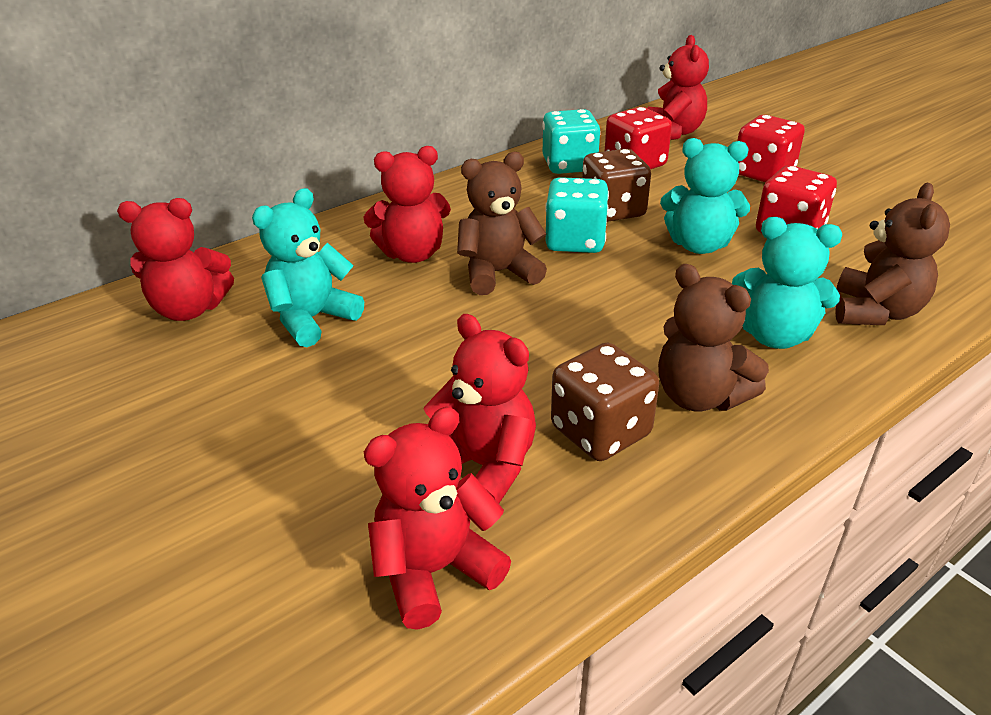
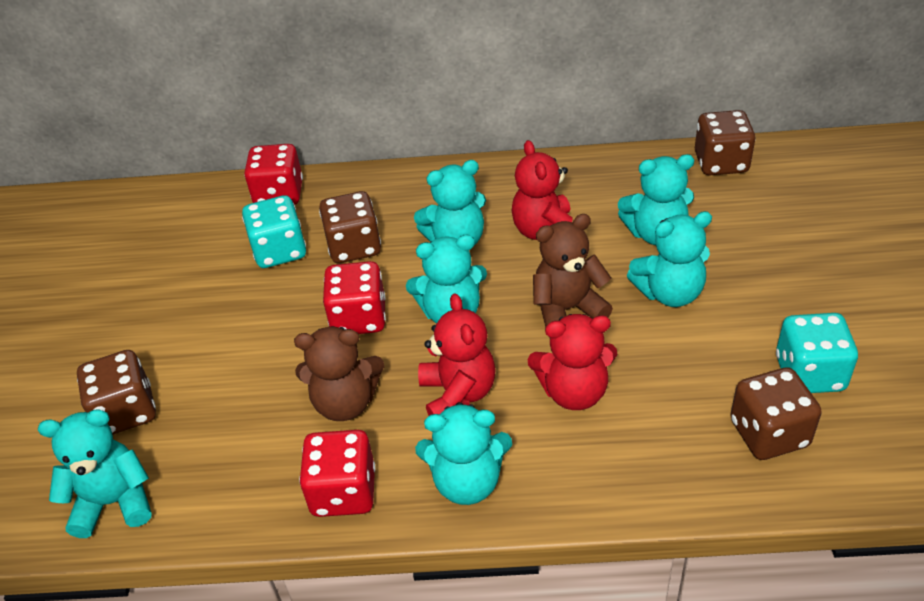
brown dice: [551,343,659,461] [582,149,651,222] = 2 -> [77,350,156,435] [319,191,381,263] [695,110,756,176] [730,367,822,460] = 4
brown teddy bear: [457,152,547,295] [658,264,769,412] [835,183,950,325] = 3 -> [294,326,384,421] [533,214,613,327] = 2
red teddy bear: [117,198,234,321] [363,146,451,263] [364,407,511,630] [423,314,536,504] [647,35,709,140] = 5 -> [418,293,496,416] [512,140,573,240] [528,314,617,410] = 3
turquoise teddy bear: [252,188,364,347] [660,138,750,254] [732,217,842,349] = 3 -> [38,409,151,538] [406,235,487,324] [414,160,486,244] [415,402,512,505] [618,154,694,245] [627,211,712,307] = 6

